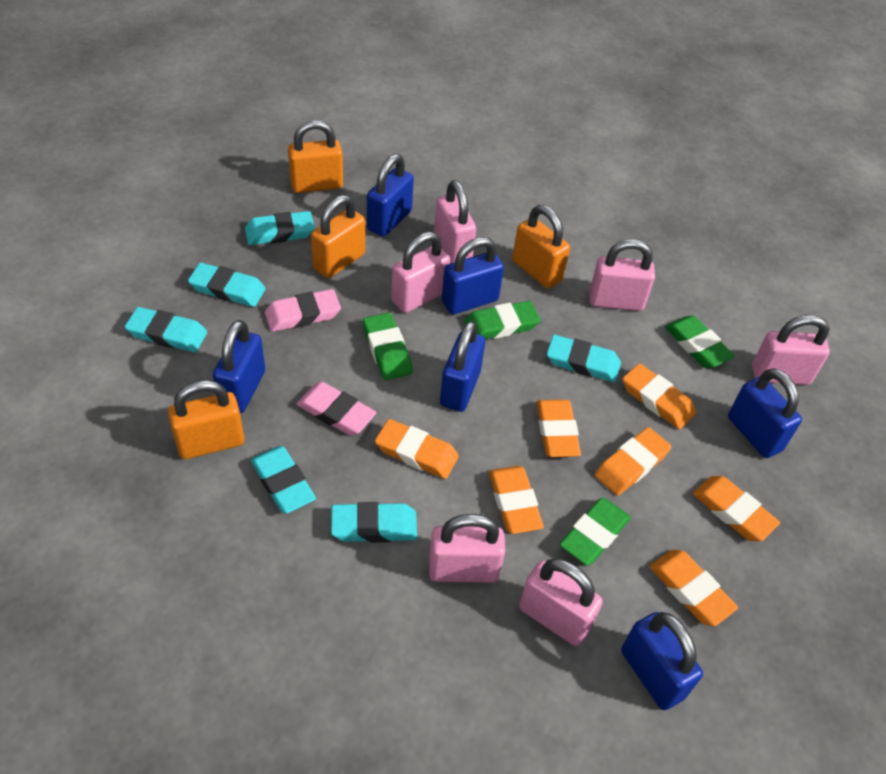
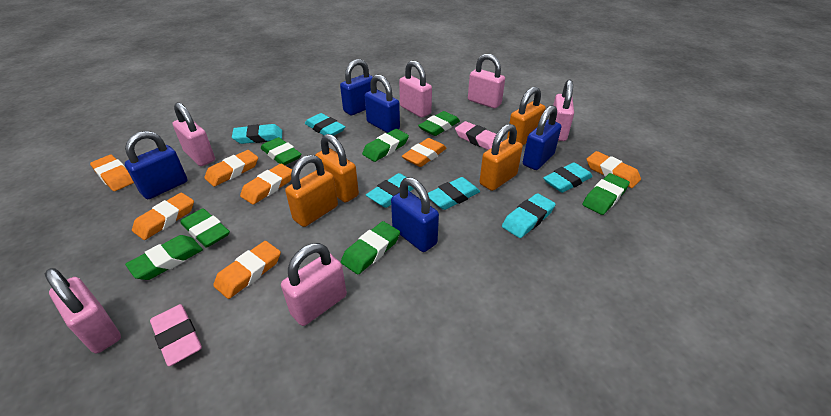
blue padlock: [213,320,265,413] [367,154,414,237] [440,321,485,412] [442,237,504,315] [621,612,703,710] [728,368,802,458] = 6 -> [125,131,187,199] [340,59,373,115] [365,74,400,133] [391,177,439,252] [523,105,561,170] = 5
green eraser: [363,313,413,380] [464,301,540,339] [559,498,631,566] [665,315,735,368] = 4 -> [125,235,203,280] [181,208,230,248] [261,137,302,165] [341,221,400,275] [362,129,409,162] [418,111,460,136] [583,173,630,215] = 7

